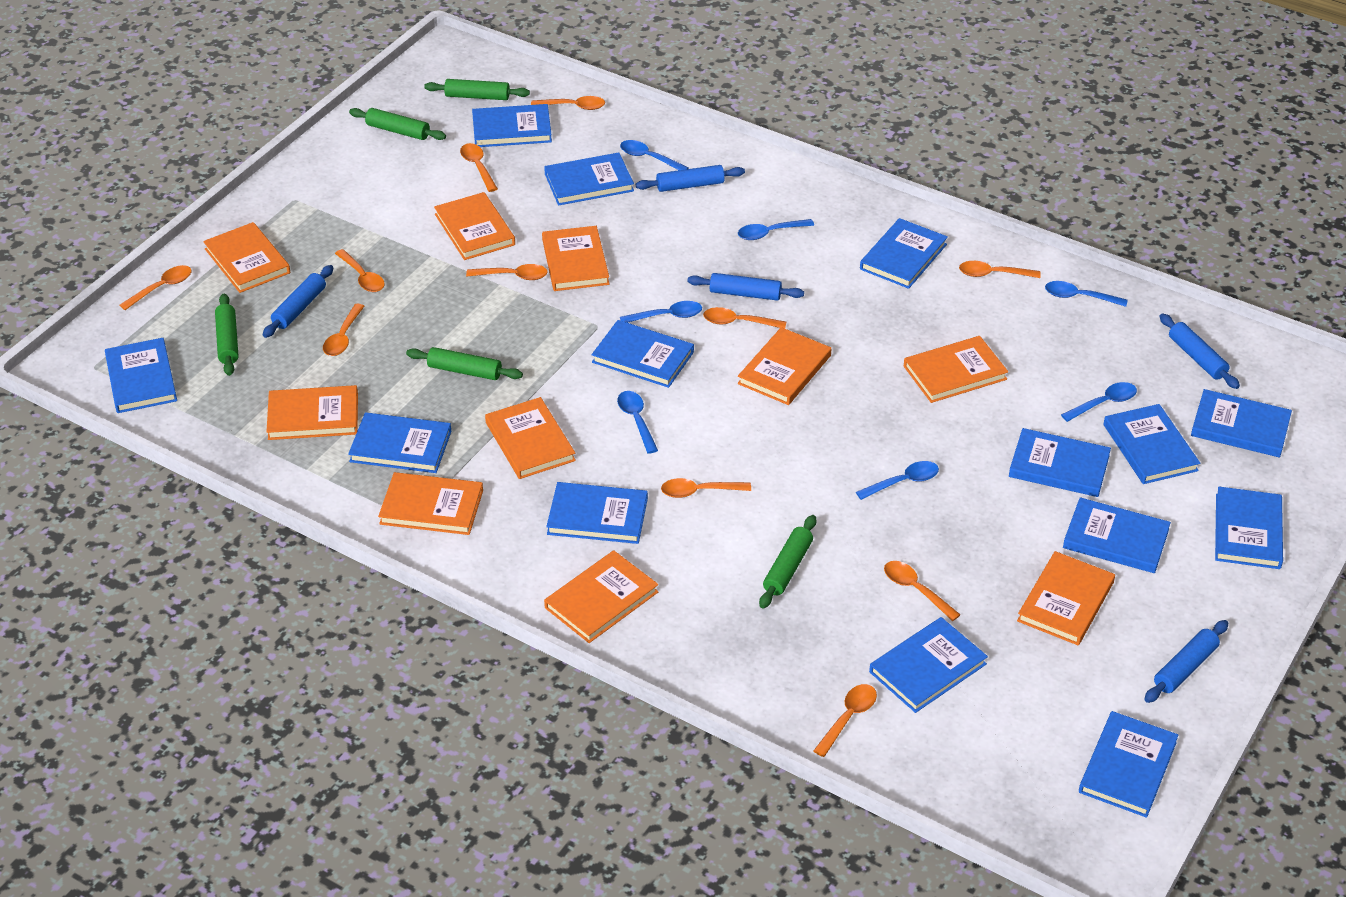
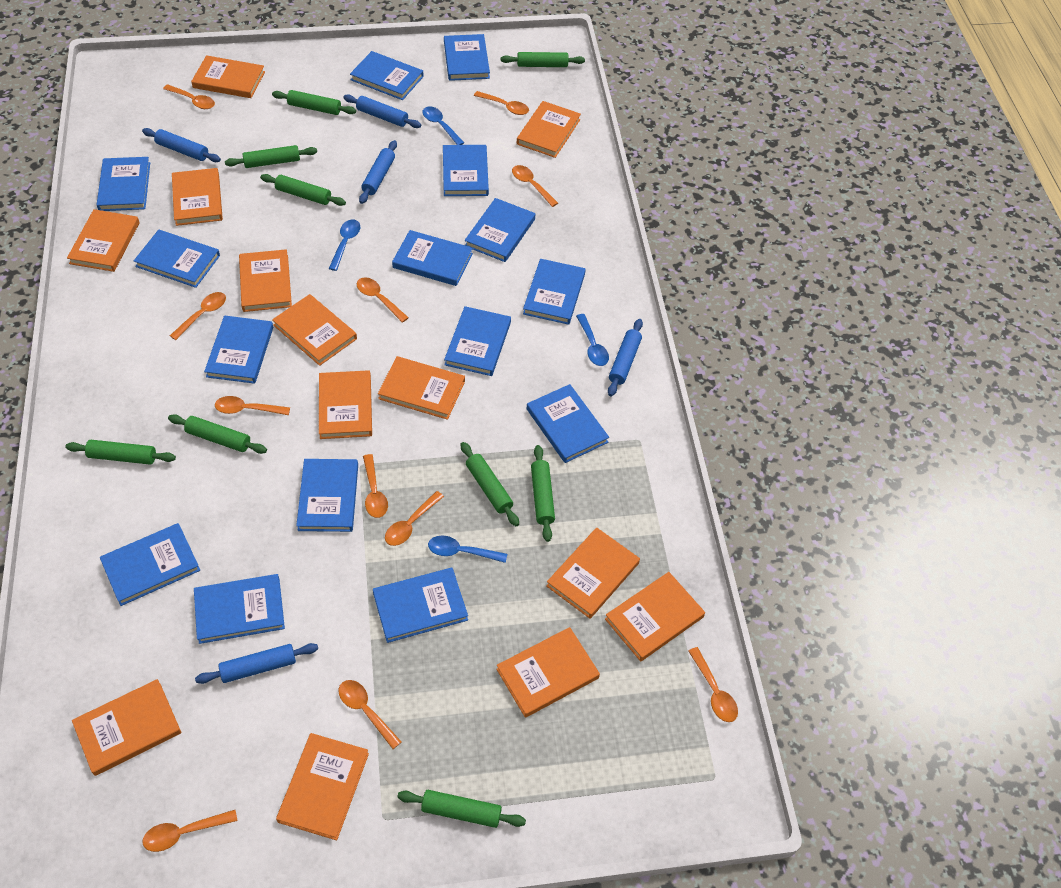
blue book: [105,338,177,413] [348,412,451,473] [472,104,552,147] [544,153,634,206] [546,482,648,544] [592,320,694,388] [860,218,948,289] [869,617,988,713] [1009,428,1111,497] [1063,497,1171,573] [1079,711,1179,818] [1104,404,1200,484] [1191,389,1292,457] [1215,487,1283,569] = 14 -> [97,157,150,211] [100,523,200,606] [134,230,220,288] [194,574,285,644] [204,315,273,384] [296,459,358,532] [350,51,424,100] [373,568,468,643] [392,230,473,286] [443,145,489,196] [444,34,490,81] [444,306,511,376] [465,198,535,262] [523,259,585,325] [527,384,609,463] = 15
blue spoon: [617,391,658,454] [620,140,689,170] [620,301,702,323] [738,219,814,240] [856,461,939,500] [1045,281,1128,307] [1061,382,1137,422] = 7 -> [329,219,360,271] [423,106,464,145] [428,535,507,563] [576,314,609,366] = 4
green rolling pin: [215,294,239,376] [349,108,446,140] [406,347,523,380] [424,79,530,100] [759,515,816,608] = 5 -> [65,440,176,465] [168,414,267,454] [225,145,317,168] [260,174,346,206] [272,90,356,115] [397,790,526,828] [460,442,519,526] [501,52,585,67] [531,445,555,542] = 9
orange book: [203,222,290,293] [266,385,358,440] [378,472,483,535] [434,192,515,260] [485,397,576,479] [542,226,609,291] [544,550,658,643] [738,327,831,405] [904,336,1008,403] [1017,551,1115,645] = 10 -> [67,209,140,272] [72,679,181,776] [172,168,223,226] [191,55,265,98] [239,249,292,312] [272,294,357,366] [276,733,369,840] [319,370,372,439] [378,356,465,420] [496,627,600,718] [517,101,581,158] [546,527,640,619] [605,572,705,662] = 13

